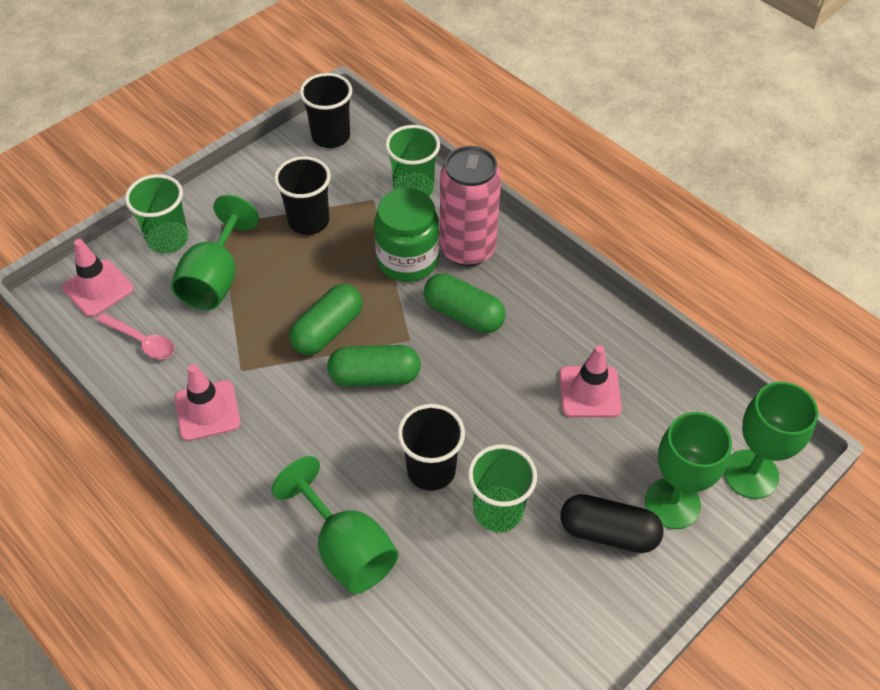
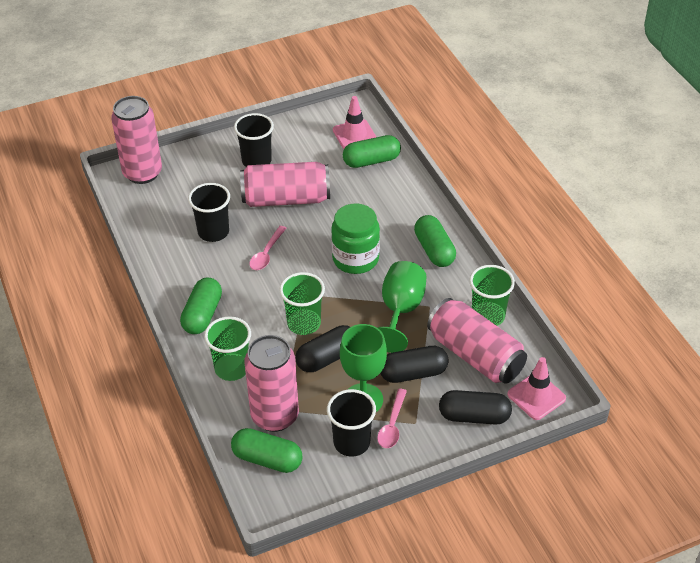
black capsule: [560,494,664,553] = 1 -> [295,325,350,372] [380,346,449,383] [439,390,512,425] = 3
green capsule: [289,284,363,355] [327,345,421,387] [424,274,505,333] = 3 -> [180,278,222,334] [231,428,303,473] [343,135,401,168] [414,215,456,267] = 4
green goblet: [171,195,259,310] [272,456,399,594] [645,412,732,529] [724,382,818,499] = 4 -> [340,324,387,412] [378,261,427,353] = 2
pink can: [440,146,501,267] = 1 -> [111,96,162,184] [240,162,330,207] [245,335,299,432] [427,298,527,384] = 4
pink spoon: [96,313,174,359] = 1 -> [249,226,287,270] [377,389,407,448] = 2
pink traffic cone: [62,239,134,317] [175,364,241,441] [559,345,622,417] = 3 -> [333,96,376,149] [507,357,566,420] = 2

